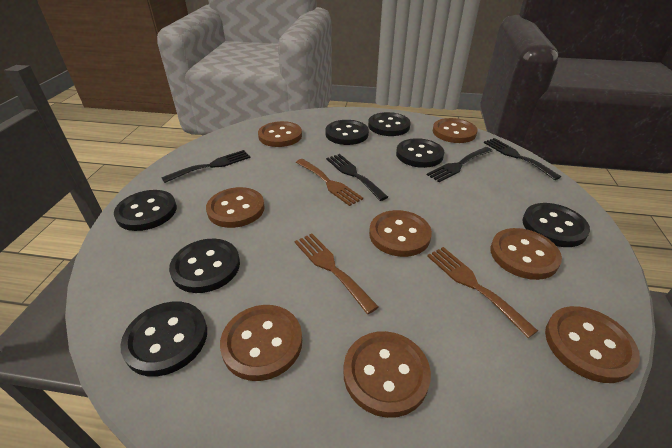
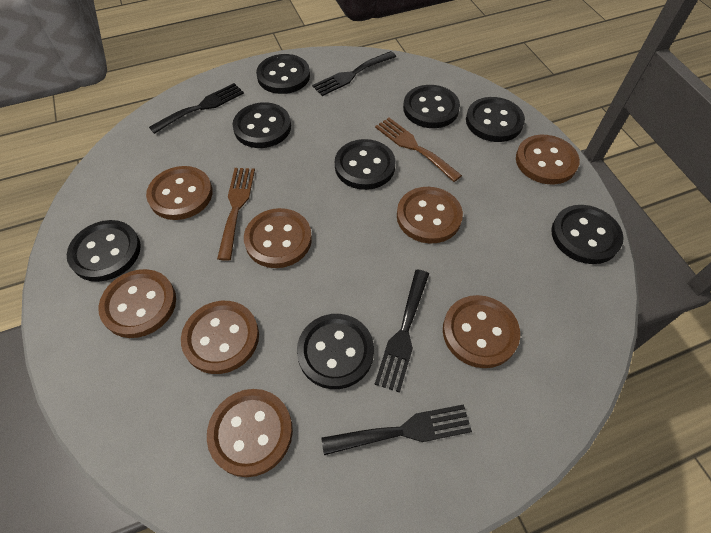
black button: [114,190,177,231] [120,301,207,377] [169,239,240,293] [325,120,369,145] [368,112,411,136] [396,138,444,168] [523,203,590,247] = 7 -> [67,220,141,282] [232,102,291,148] [256,54,310,94] [297,314,374,389] [335,139,396,190] [403,85,460,128] [466,97,525,142] [551,205,624,264] = 8
brown fork: [295,234,379,314] [296,159,363,206] [427,247,538,338] = 3 -> [217,168,255,261] [375,118,462,182] = 2

